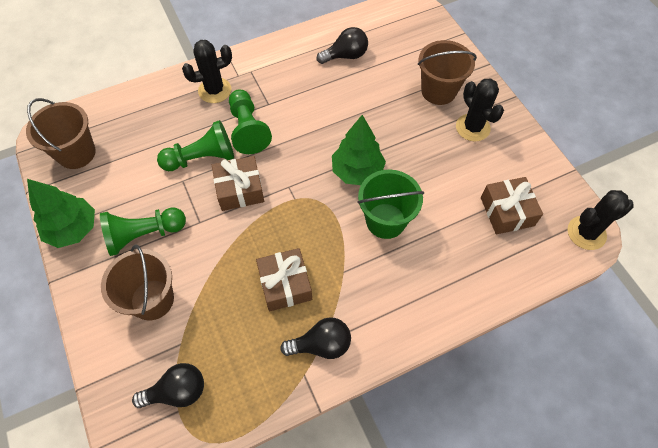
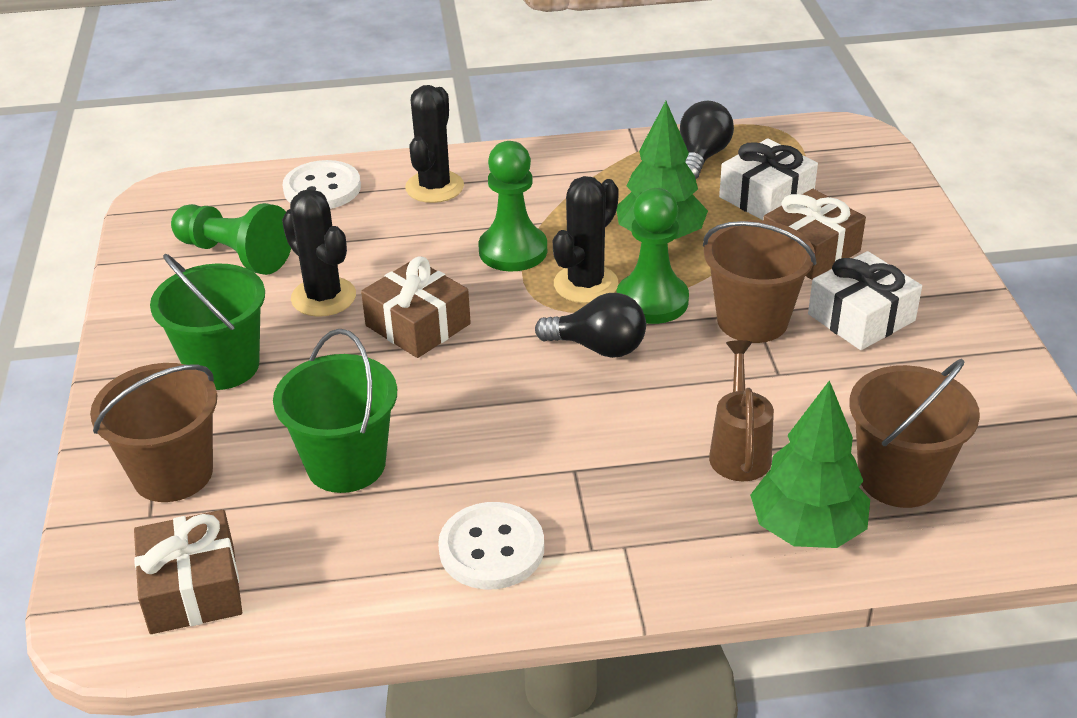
black light bulb: [132,363,204,408] [280,317,351,359] [317,27,368,64] = 3 -> [535,293,646,358] [680,101,734,179] = 2
brown watering can: none = 0 -> [709,340,774,481] = 1
green bucket: [358,170,424,239] = 1 -> [150,254,265,390] [273,329,397,493] = 2
white button: none = 0 -> [283,160,361,209] [438,502,544,589] = 2
white gift: none = 0 -> [719,138,818,220] [808,251,922,350] = 2

